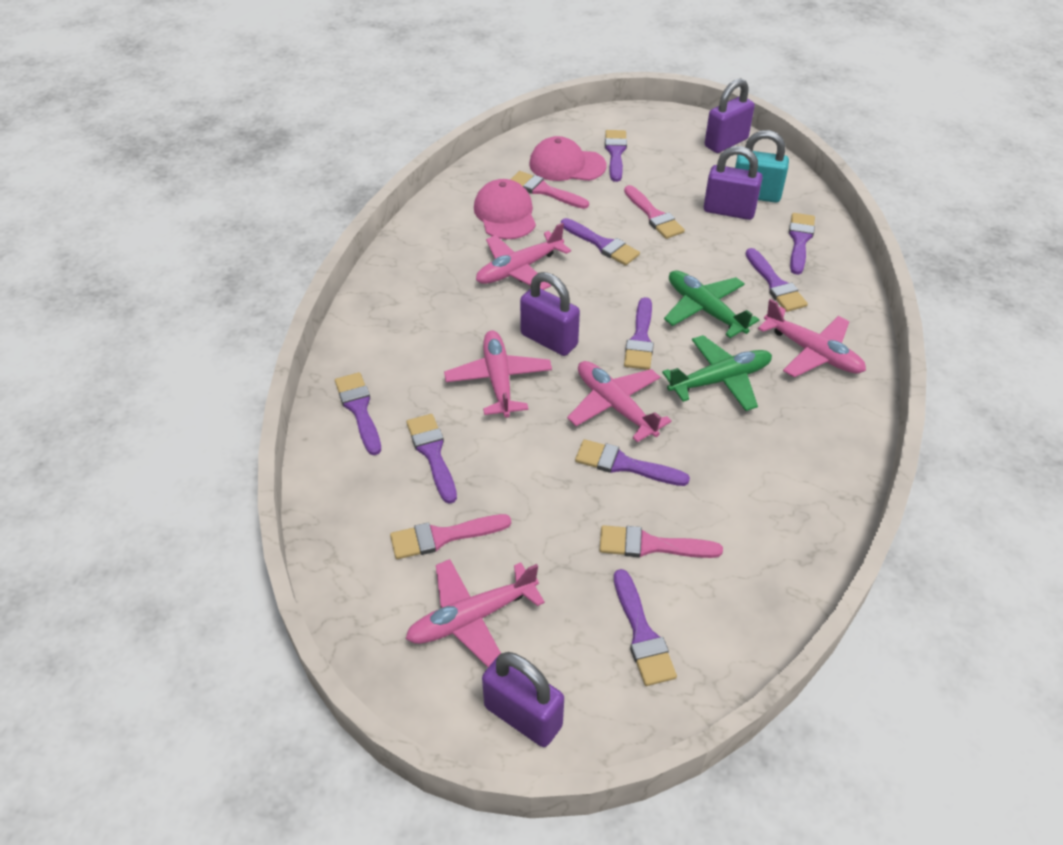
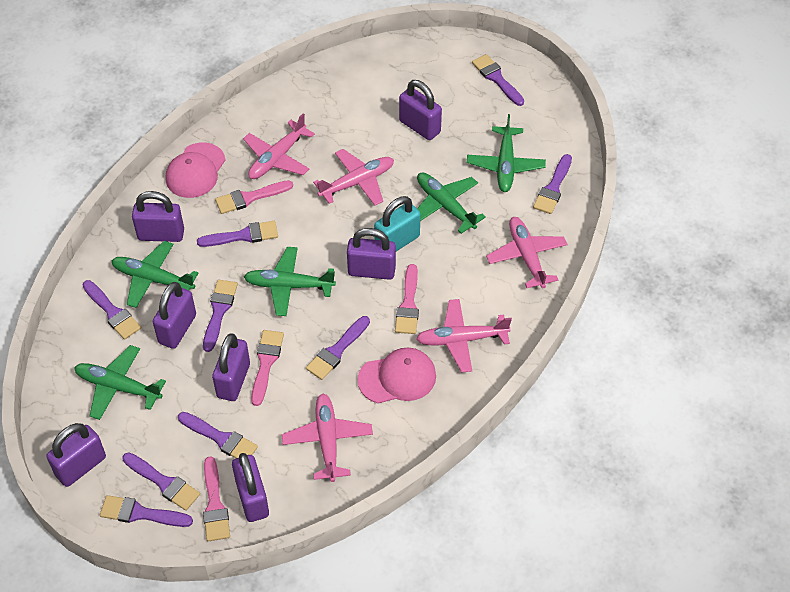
green plane: [662,335,772,411] [664,270,759,338] = 2 -> [74,345,166,420] [112,241,198,308] [244,247,336,316] [417,173,486,234] [467,114,546,192] = 5
purple padlock: [482,652,564,747] [520,272,580,356] [704,146,763,220] [705,79,755,153] = 4 -> [46,423,106,487] [132,191,184,242] [153,282,196,349] [212,334,250,401] [232,453,269,522] [347,228,396,280] [399,80,442,140] = 7

